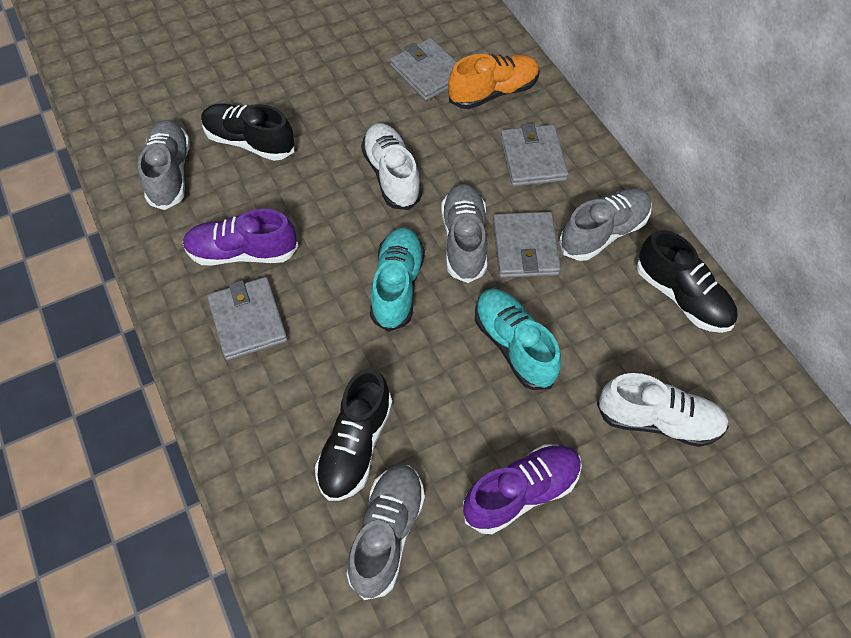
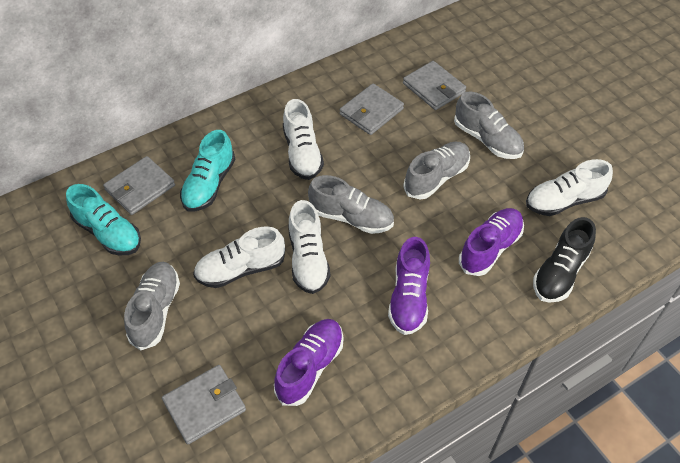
black shoe: [201,103,295,161] [315,369,393,501] [636,230,738,333] = 3 -> [533,217,596,303] = 1
orange shoe: [448,54,540,109] = 1 -> none = 0
purple shoe: [183,209,298,266] [463,444,582,534] = 2 -> [274,319,343,406] [388,237,430,335] [459,208,524,276] = 3
white shoe: [361,123,422,210] [597,373,729,447] = 2 -> [193,226,285,288] [283,99,324,180] [288,200,330,294] [526,159,613,216] = 4

